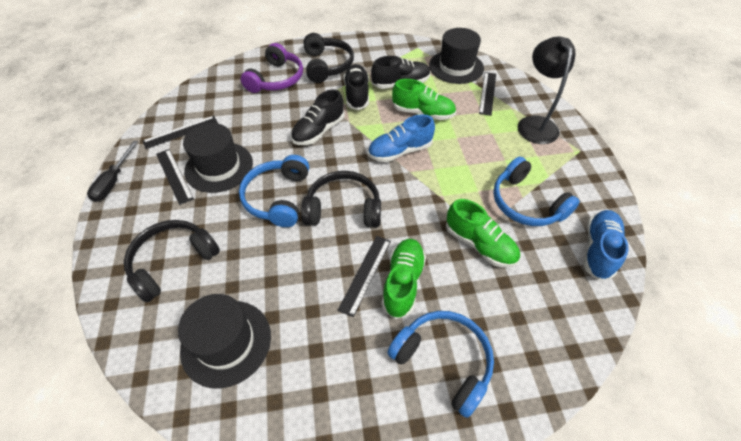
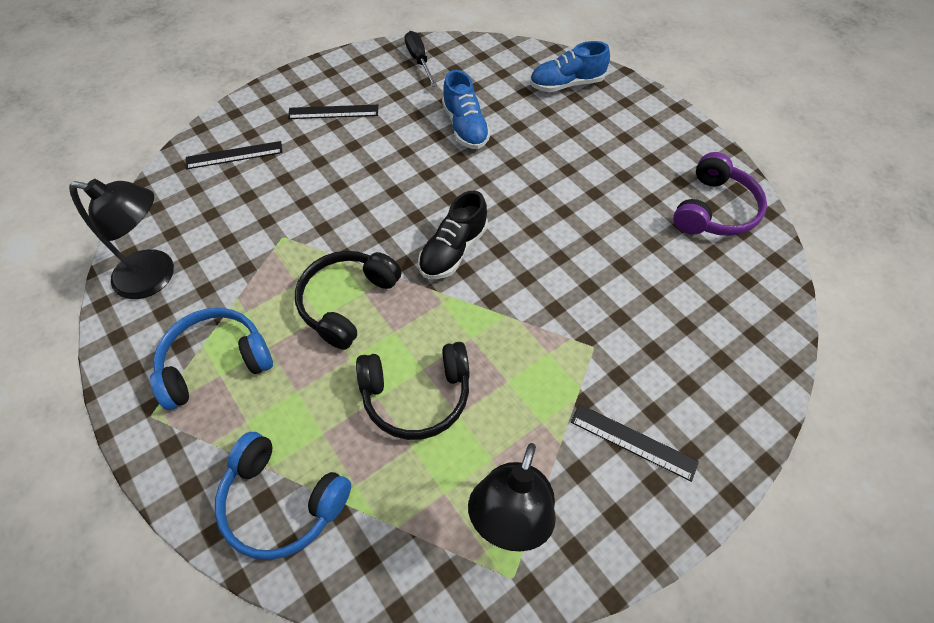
black hat: [178,294,271,389] [183,123,253,193] [429,28,484,84] = 3 -> none = 0
black headphones: [124,220,220,303] [301,171,381,227] [303,33,354,83] = 3 -> [295,251,402,350] [356,342,470,440] = 2
black lamp: [518,36,576,144] = 1 -> [69,179,174,299] [468,443,556,552] = 2
black ruler: [143,116,218,149] [156,149,194,205] [338,236,391,317] [479,72,496,116] = 4 -> [186,141,283,169] [288,105,378,119] [571,404,699,482] = 3
black shoe: [291,89,345,145] [344,64,369,110] [371,56,431,89] = 3 -> [418,190,488,279] = 1
blue headphones: [239,155,309,227] [387,311,494,418] [493,157,580,226] = 3 -> [150,308,273,410] [215,432,351,560] = 2
green shoe: [381,239,426,319] [392,79,456,120] [446,199,520,268] = 3 -> none = 0

